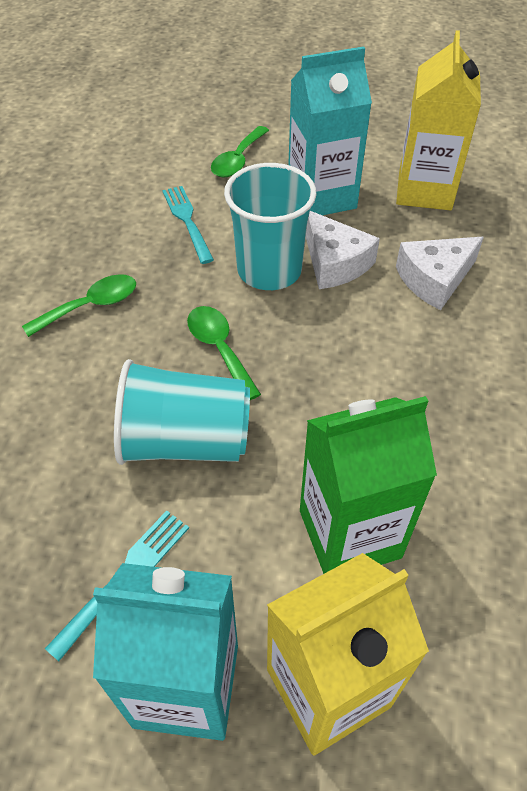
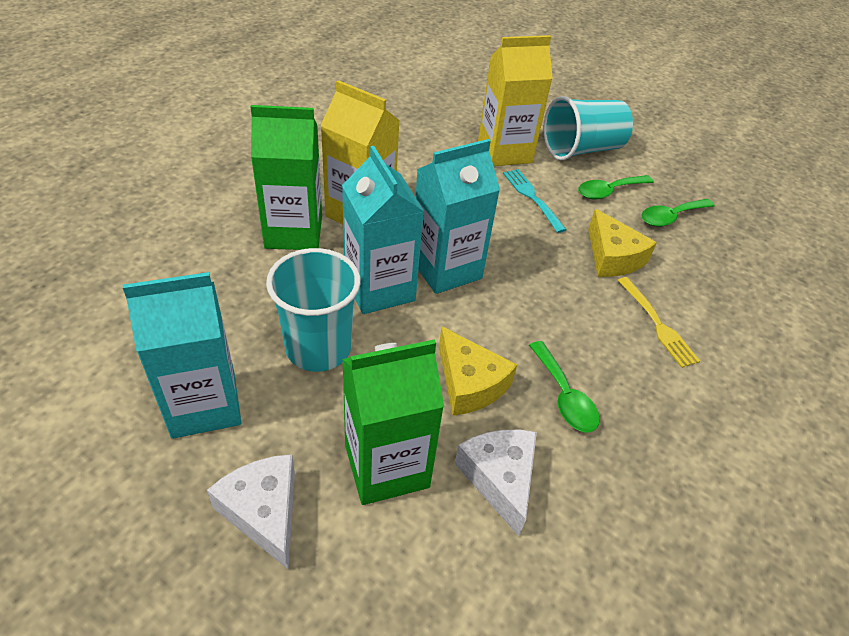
green carton: [300,396,437,574] = 1 -> [250,105,322,250] [342,339,444,505] = 2
turquoise carton: [93,563,238,741] [288,47,372,216] = 2 -> [123,272,241,439] [342,146,424,314] [415,139,500,294] = 3
turquoise fork: [45,510,189,661] [162,186,214,264] = 2 -> [503,169,567,233] = 1
yellow cheese: none = 0 -> [439,327,517,416] [588,209,657,277] = 2
yellow fork: none = 0 -> [617,277,700,368] = 1

